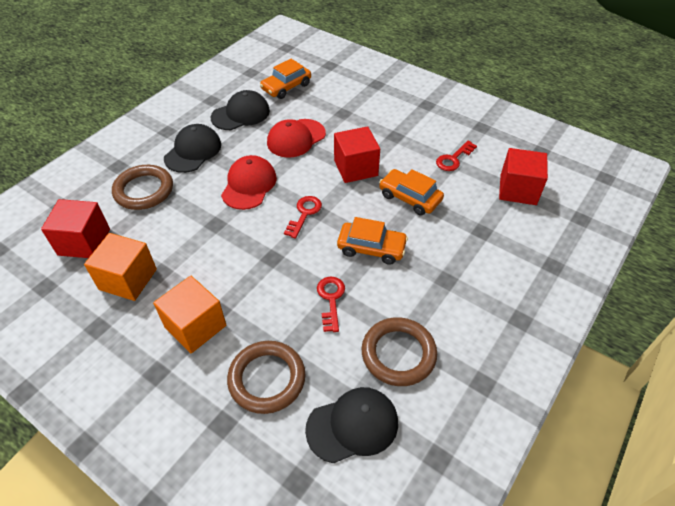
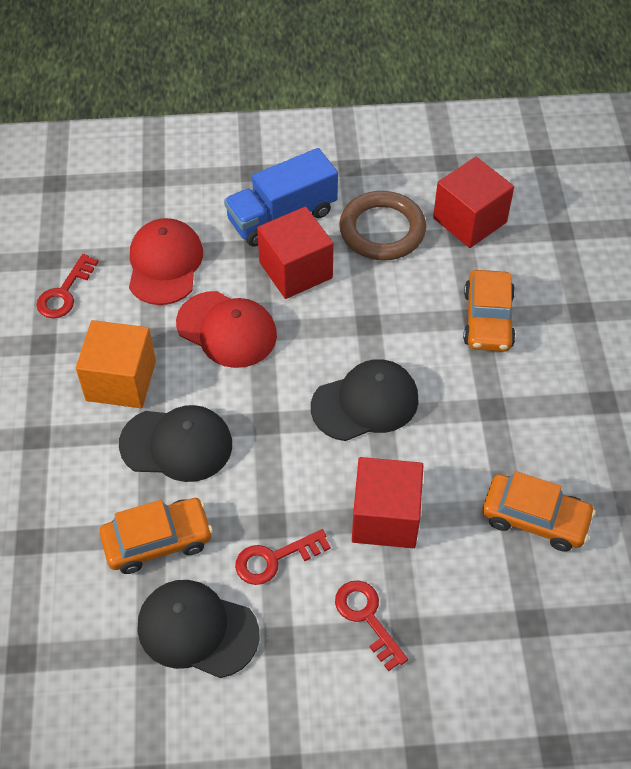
blue truck: none = 0 -> [224,148,338,246] = 1
brown ring: [112,165,173,210] [227,341,306,414] [362,317,437,386] = 3 -> [339,191,426,260] = 1
orange cube: [84,233,157,301] [153,276,226,353] = 2 -> [76,320,156,408] = 1

